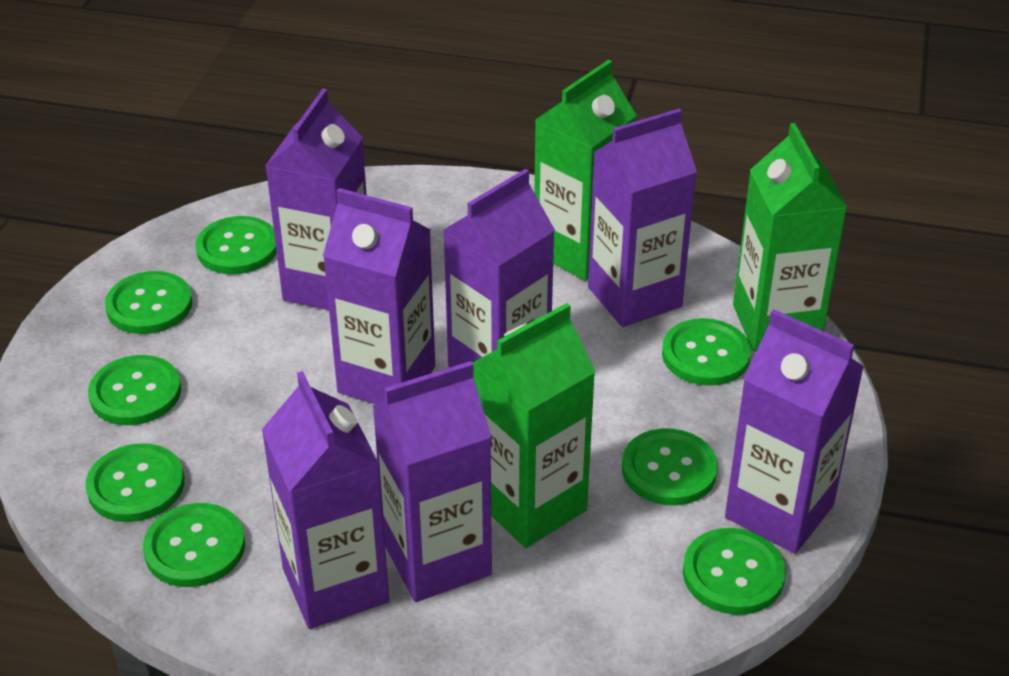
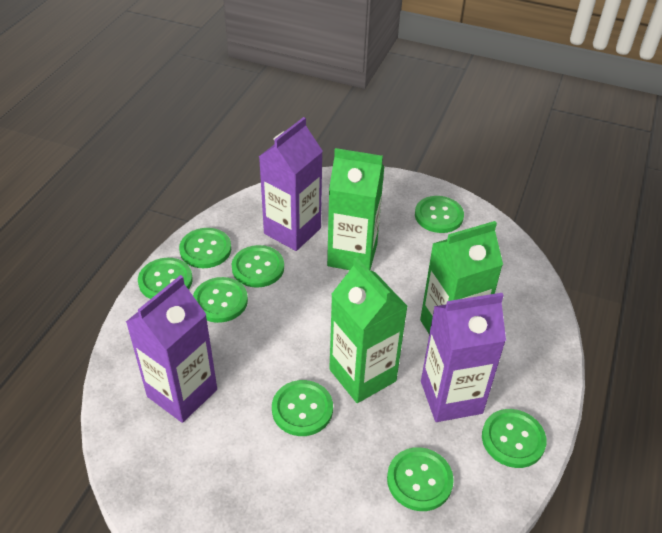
purple carton: [262,371,389,629] [265,89,367,310] [323,188,435,404] [372,361,492,602] [443,169,555,367] [588,108,697,327] [725,309,864,554] = 7 -> [126,275,217,423] [259,117,323,251] [421,293,506,422] = 3

